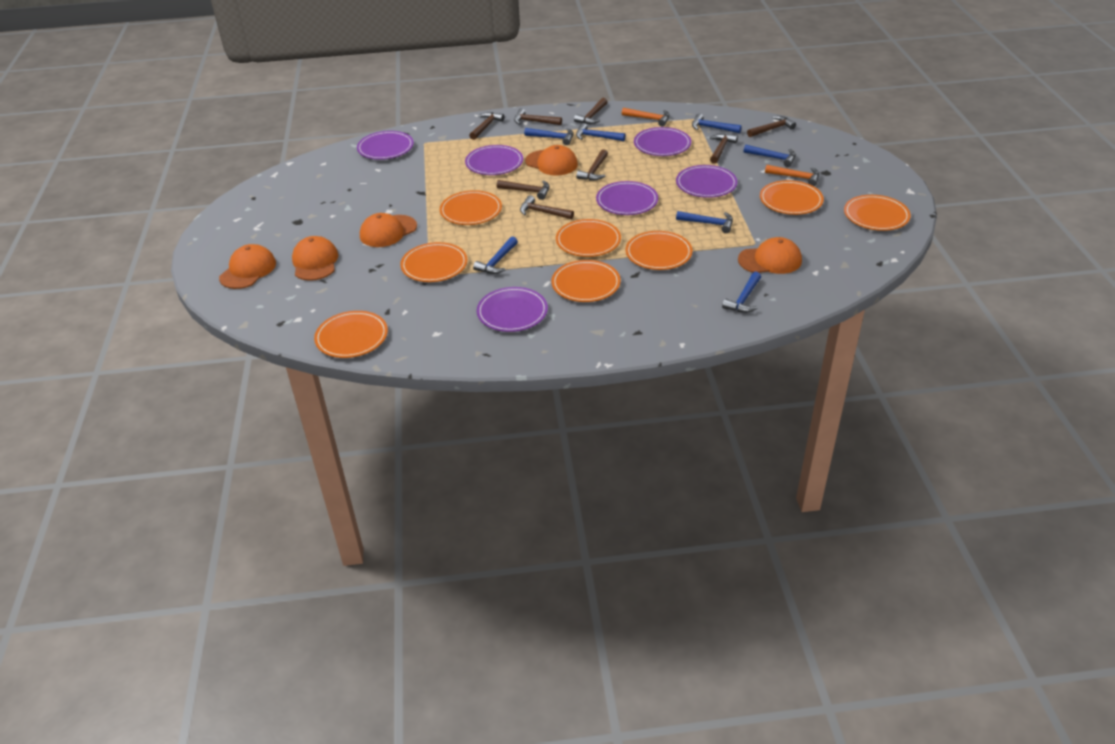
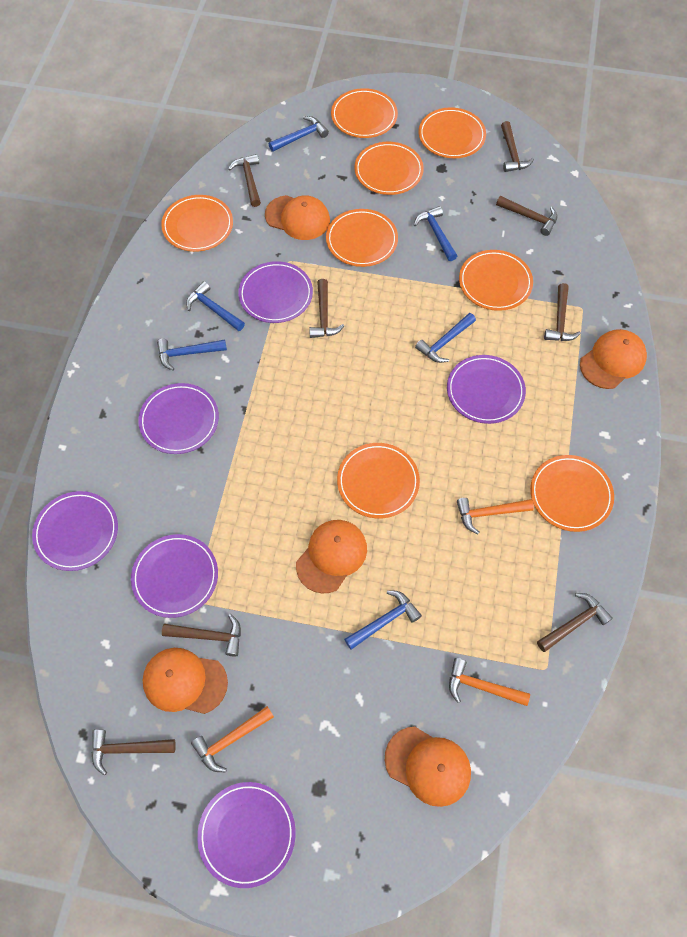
blue hammer: [473,236,518,274] [524,128,573,145] [576,123,626,141] [676,211,733,233] [692,113,742,133] [722,271,761,313] [744,145,796,167] = 7 -> [157,339,227,371] [186,281,245,331] [269,116,329,152] [344,590,422,650] [414,206,457,261] [415,313,476,363] = 6
orange hammer: [622,108,670,126] [765,165,819,186] = 2 -> [191,706,274,772] [449,658,530,706] [457,498,534,534] = 3

